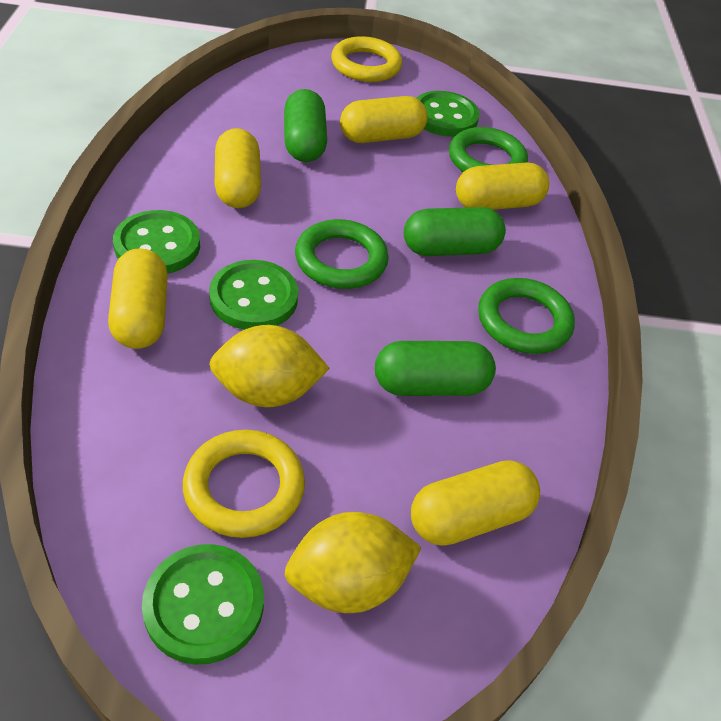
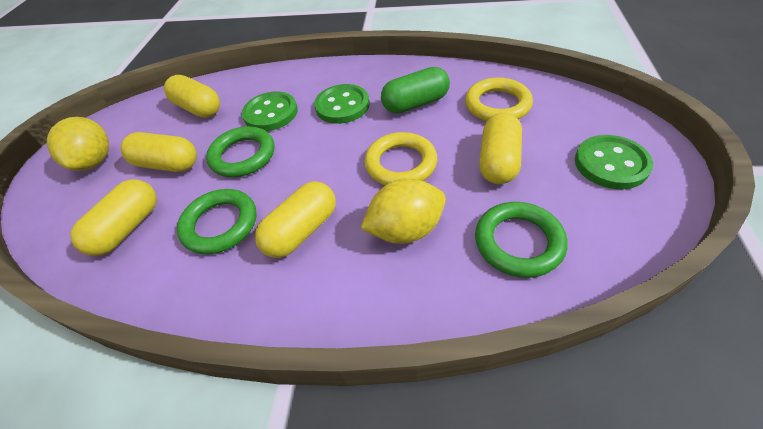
green button: [113,210,200,273] [142,544,264,665] [209,260,298,330] [417,91,480,137] = 4 -> [242,91,298,131] [314,84,370,124] [575,135,653,189] = 3
green capsule: [284,89,327,162] [375,341,496,396] [404,207,506,256] = 3 -> [381,67,450,114] = 1

